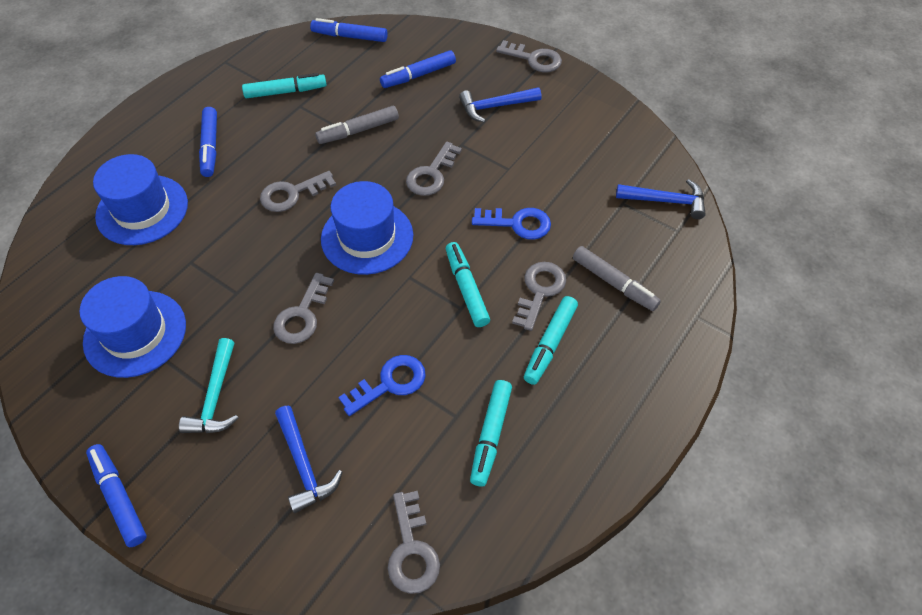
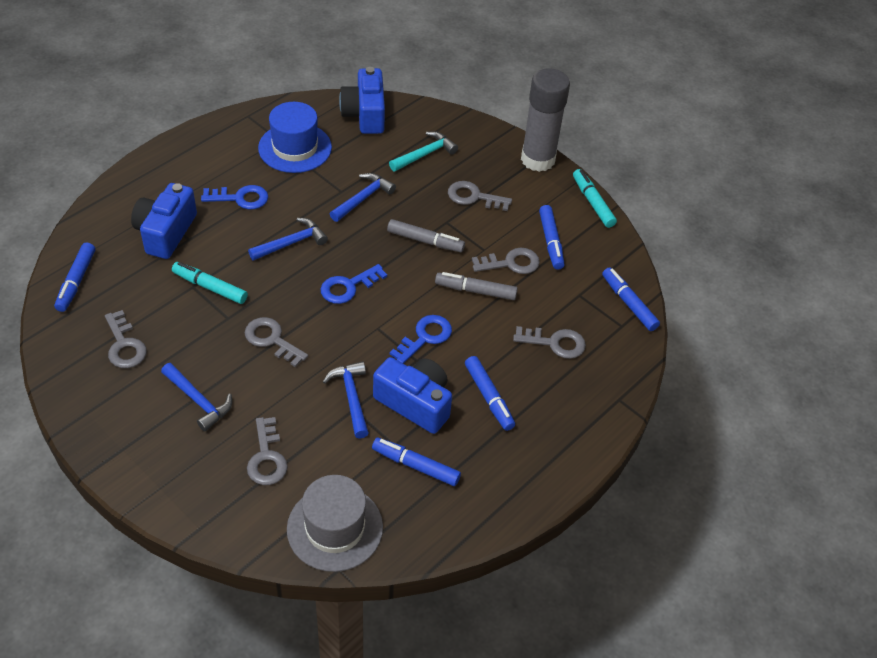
blue camera: none = 0 -> [131,183,197,259] [339,67,385,134] [373,357,452,434] = 3
blue hammer: [275,406,343,513] [459,87,541,123] [616,179,706,219] = 3 -> [161,363,232,431] [248,218,328,261] [323,361,369,439] [330,173,396,222] = 4
blue hat: [80,276,186,378] [93,154,188,245] [321,181,413,275] = 3 -> [258,102,332,173] = 1
blue key: [338,355,426,416] [472,208,551,240] = 2 -> [201,185,268,209] [321,264,387,304] [390,315,452,364] = 3
blue marker: [86,444,147,547] [199,107,217,177] [310,18,388,42] [380,50,456,88] = 4 -> [54,243,95,312] [372,438,461,486] [465,356,515,431] [539,205,564,269] [602,267,660,331] = 5
grey glue stick: none = 0 -> [521,68,570,172] = 1
grey hat: none = 0 -> [287,475,383,572] = 1
turquoise marker: [242,73,326,99] [446,242,490,327] [470,380,512,487] [524,296,578,385] = 4 -> [172,262,248,304] [573,169,617,228] = 2

